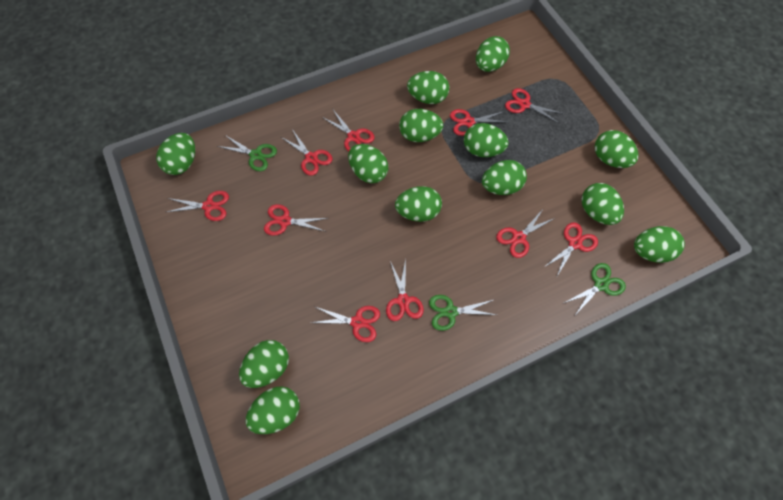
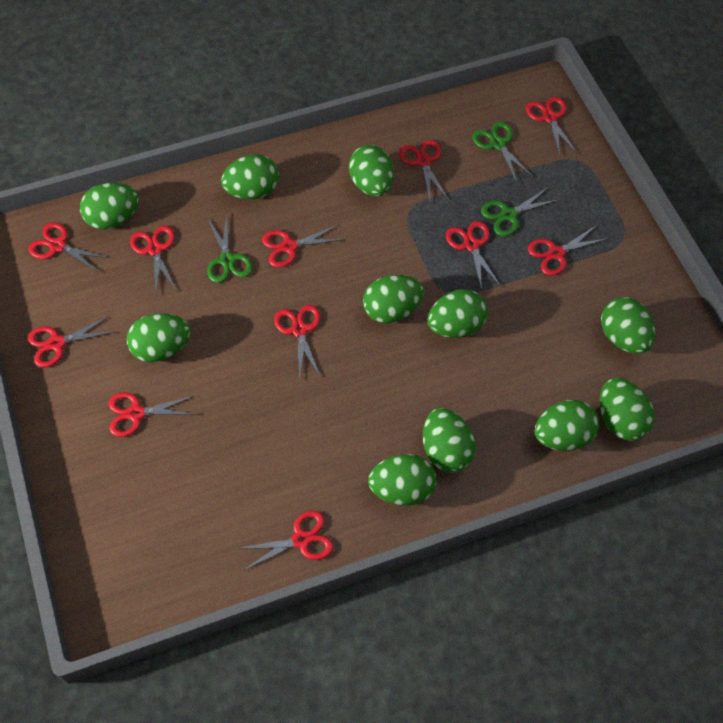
green egg: [156,133,195,175] [239,340,289,388] [245,386,300,434] [348,144,388,183] [395,186,442,222] [399,109,444,142] [407,71,449,104] [464,123,509,157] [476,36,510,72] [482,160,527,195] [582,183,624,225] [595,130,639,168] [634,226,685,263] = 13 -> [80,183,139,230] [127,313,191,363] [221,154,279,199] [349,145,394,196] [363,275,424,324] [368,454,436,506] [423,408,476,473] [427,289,488,338] [535,400,599,451] [600,378,654,441] [601,297,655,354] = 11
red scissors: [167,191,229,221] [264,204,328,236] [281,129,332,176] [310,306,380,342] [322,110,374,151] [386,259,424,321] [450,109,507,136] [496,208,555,258] [505,88,564,123] [544,223,598,278] = 10 -> [28,222,109,273] [28,316,114,368] [109,392,197,437] [130,226,176,295] [237,511,334,570] [262,225,345,268] [274,305,321,381] [399,140,449,200] [446,221,500,290] [526,97,577,156] [528,225,609,276] = 11

